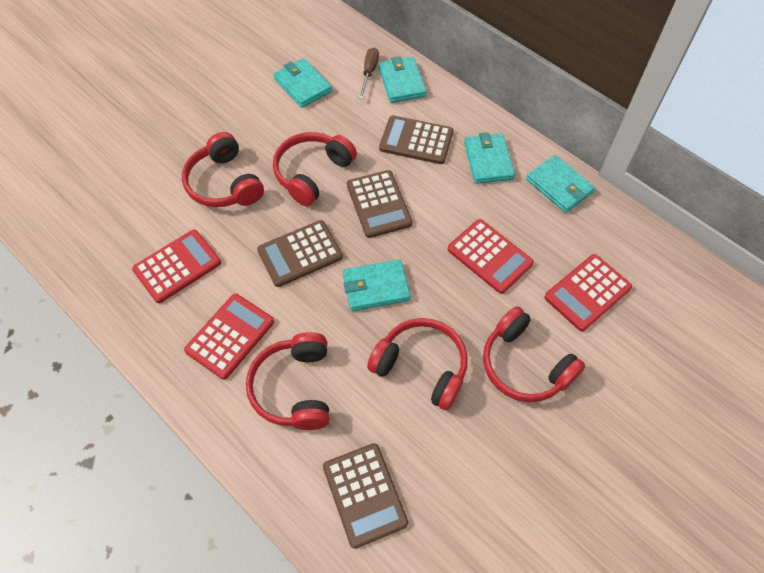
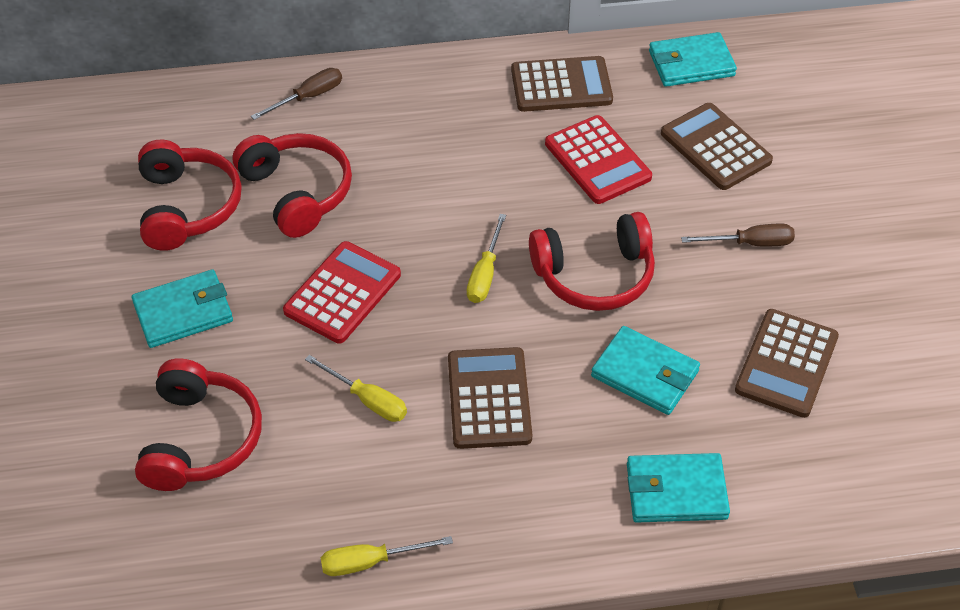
brown screwdriver: [359,48,379,99] = 1 -> [251,68,342,120] [681,224,795,246] = 2
red calculator: [132,229,221,303] [184,294,274,379] [448,219,534,294] [544,254,632,331] = 4 -> [283,241,401,343] [545,115,652,204] = 2
red headphones: [182,132,264,207] [246,332,330,430] [273,132,357,207] [367,318,468,410] [483,306,586,402] = 5 -> [135,358,262,491] [138,140,242,251] [233,133,352,238] [529,212,655,311] = 4
turquoise wallet: [274,58,332,108] [343,259,410,311] [379,56,426,103] [464,132,515,184] [526,155,595,213] = 5 -> [132,269,233,348] [591,326,700,415] [627,453,730,523] [649,32,737,87] = 4
yellow screwdriver: none = 0 -> [305,355,407,422] [320,536,453,576] [467,214,506,303] = 3

